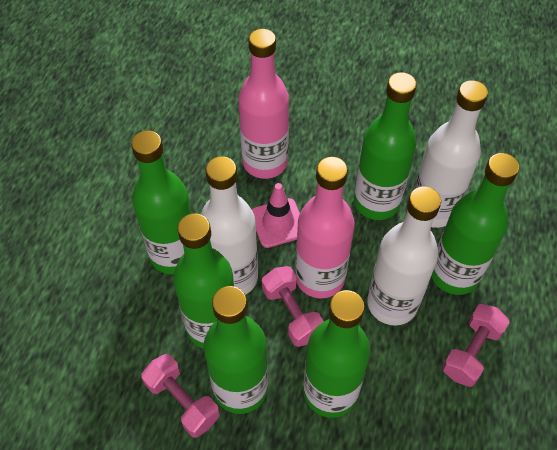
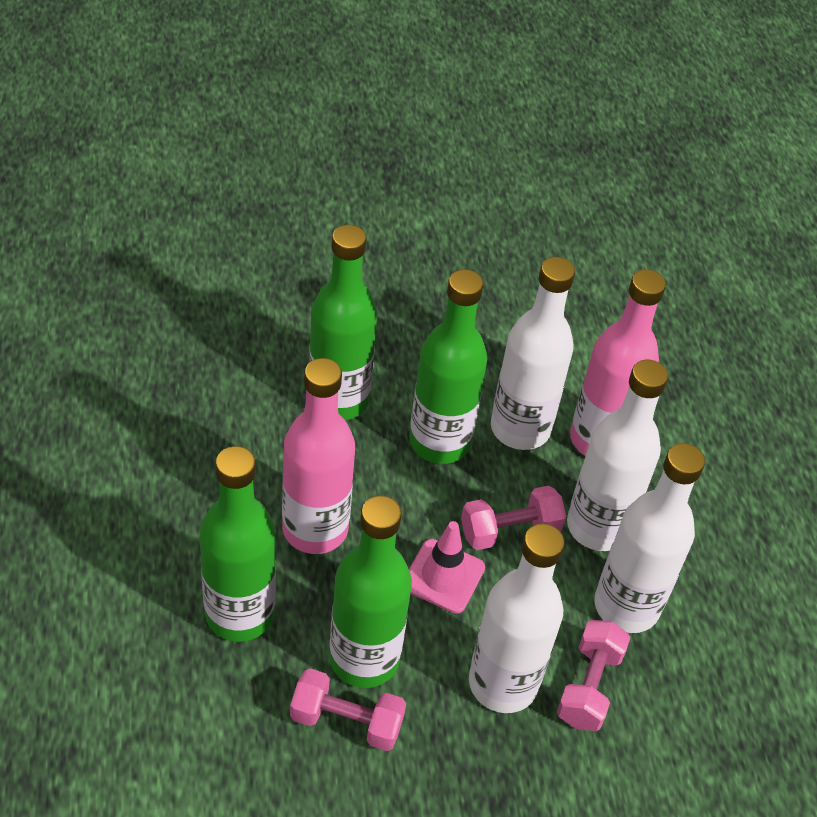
green bottle: [131,130,192,274] [173,213,234,349] [204,286,268,414] [303,290,370,418] [354,72,417,220] [431,153,519,295] = 6 -> [199,446,276,642] [309,225,377,420] [329,496,412,688] [409,269,487,464] = 4
white bottle: [201,156,258,295] [367,187,441,325] [414,80,488,228] = 3 -> [469,524,565,713] [491,257,575,450] [567,360,668,551] [594,443,705,633] = 4

